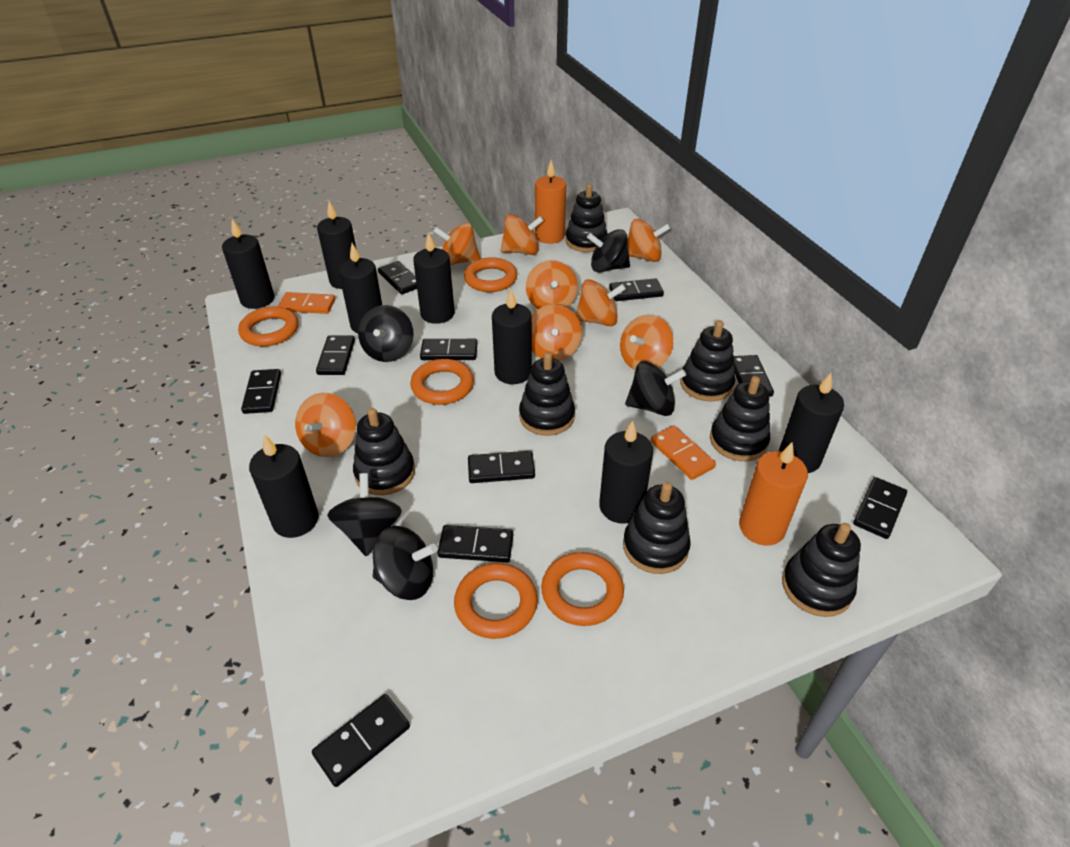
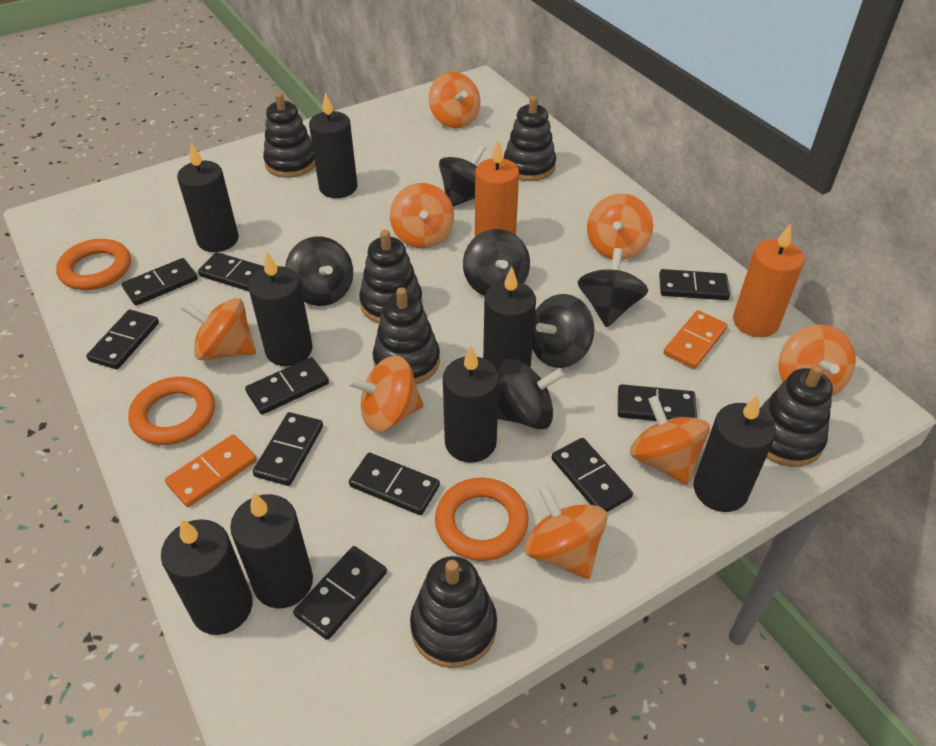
black spinning top: [327,473,402,556] [358,305,414,362] [373,526,437,600] [587,229,630,272] [625,361,686,416] = 5 -> [285,236,353,306] [439,145,485,207] [463,229,530,296] [498,359,565,430] [532,294,595,368] [578,248,648,327] = 6
black stacking toy: [353,408,415,495] [519,352,575,436] [565,184,608,252] [623,482,691,574] [680,320,735,402] [710,376,770,461] [782,523,861,617] = 7 -> [263,93,315,178] [359,230,423,324] [373,287,440,384] [410,556,497,668] [504,96,556,181] [760,365,833,467] = 6
orange ring: [238,306,298,346] [410,359,474,405] [454,563,538,639] [464,257,517,292] [541,552,624,626] = 5 -> [56,239,131,290] [128,377,215,445] [435,478,529,561] = 3

